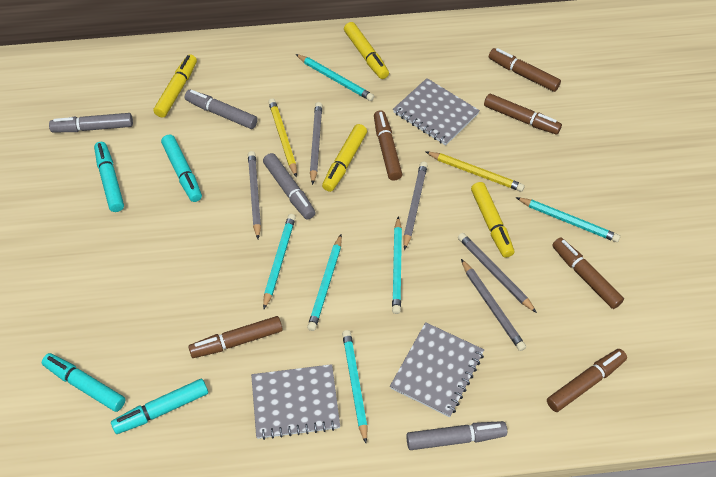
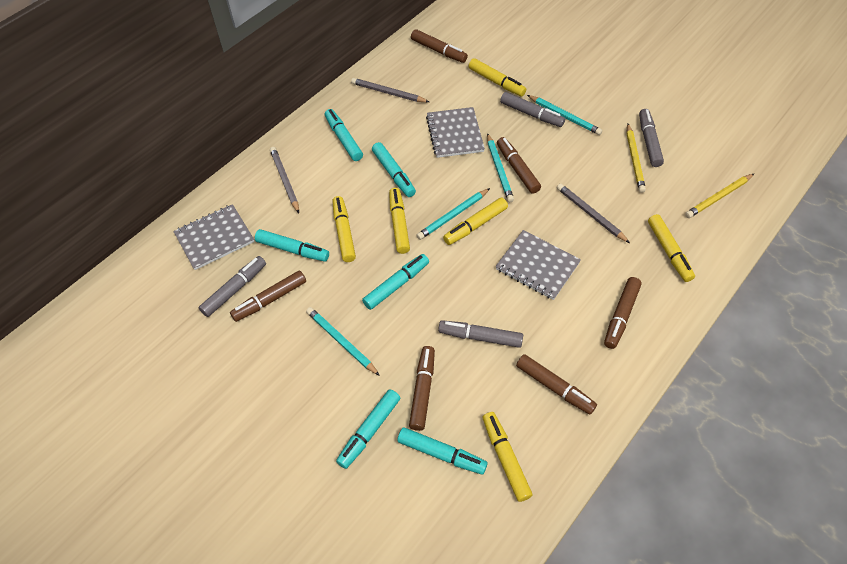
grey pencil: [248,151,261,239] [310,102,322,185] [403,162,428,250] [458,233,537,313] [461,259,526,351] = 5 -> [270,147,299,213] [351,78,429,102] [557,184,630,243] = 3
turquoise marker: [42,353,125,412] [94,142,124,212] [111,379,208,434] [161,134,202,202] = 4 -> [255,229,329,262] [325,109,363,161] [336,389,400,469] [362,254,429,310] [372,142,416,197] [397,427,488,475] = 6
turquoise pencil: [263,214,296,309] [296,54,374,101] [307,234,342,331] [342,330,368,443] [392,216,402,314] [516,197,620,242] = 6 -> [306,307,380,376] [417,188,490,240] [487,133,514,202] [527,95,602,135] = 4
yellow marker: [153,54,197,118] [322,124,367,192] [344,22,389,79] [471,182,514,258] = 4 -> [332,196,356,262] [389,188,410,254] [443,197,508,245] [469,58,526,96] [482,412,533,502] [648,214,695,282] = 6

